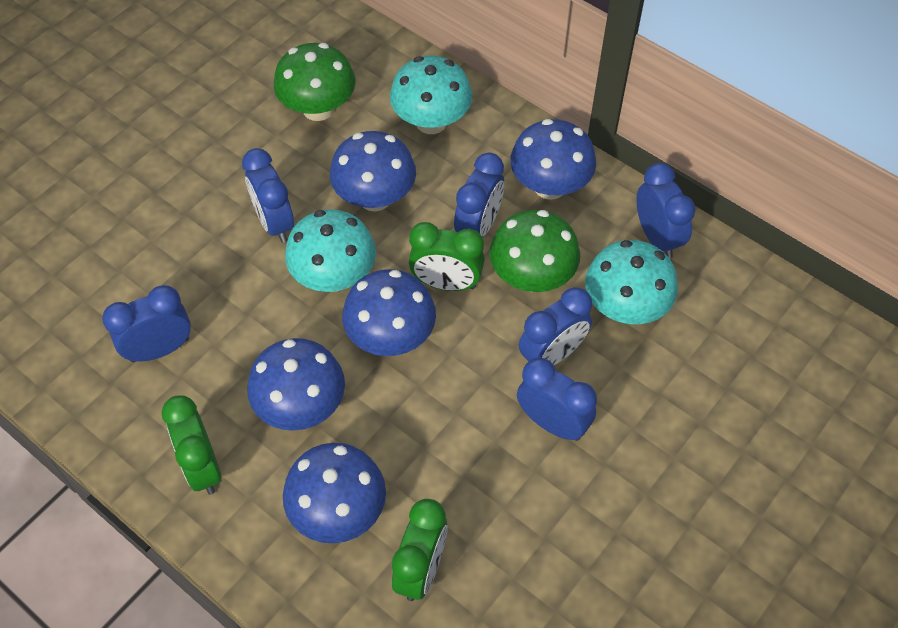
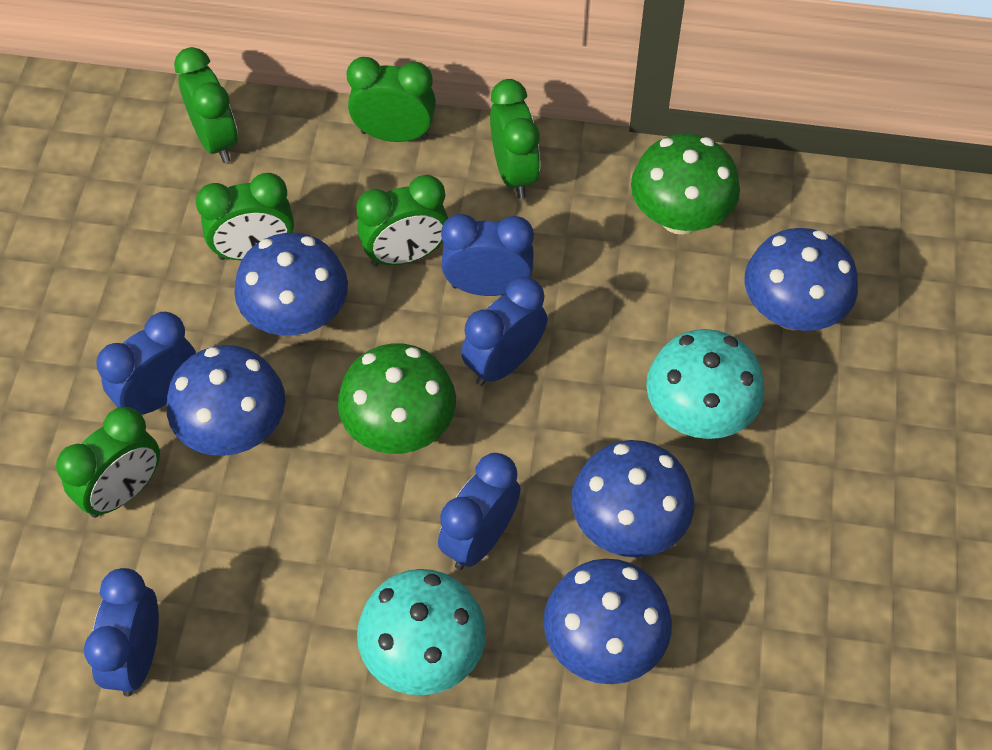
blue clock: [102,285,191,362] [242,148,294,243] [454,153,504,237] [517,358,597,441] [519,287,592,365] [636,163,695,259] = 6 -> [84,568,159,697] [96,312,196,415] [438,453,521,570] [441,214,534,296] [461,277,547,386] = 5
green clock: [162,395,221,495] [392,499,448,601] [409,222,485,291] = 3 -> [56,407,160,518] [174,47,238,163] [196,173,294,260] [347,57,436,142] [356,175,448,266] [490,79,540,199] = 6
turquoise mushroom: [285,209,376,292] [390,56,472,134] [585,240,678,324] = 3 -> [357,569,486,695] [646,329,765,439] = 2

